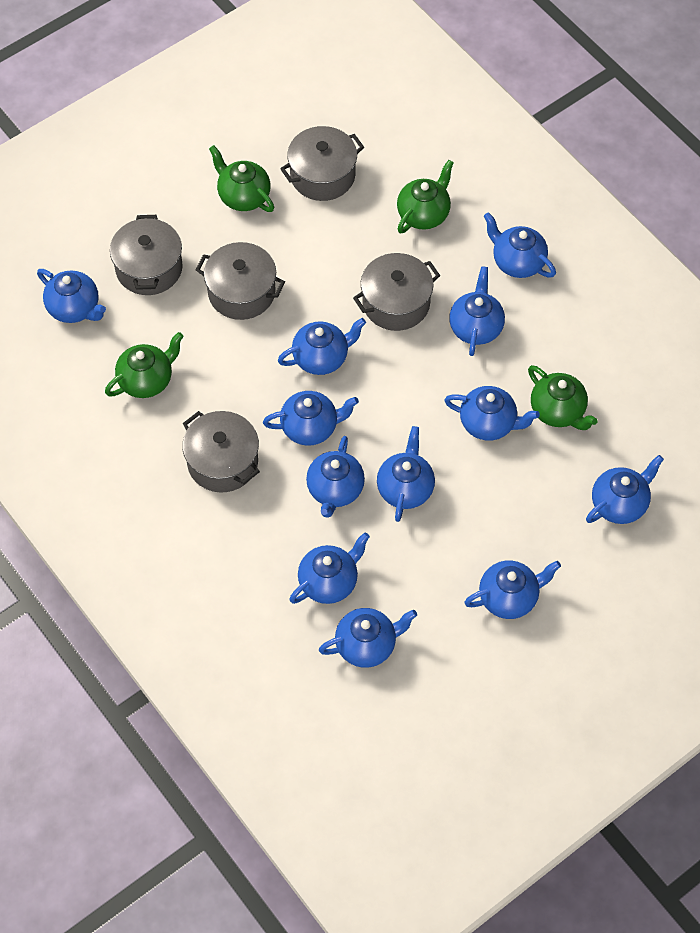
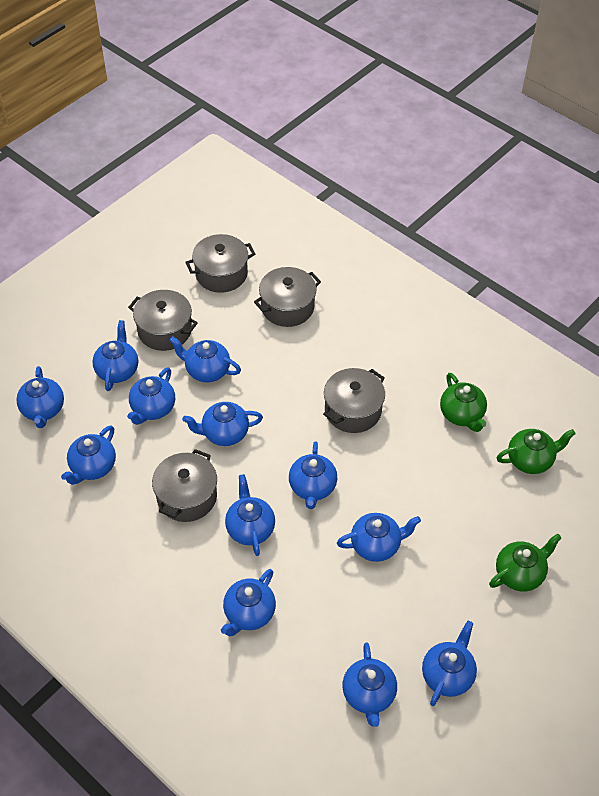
green teapot: [105,332,183,398] [209,145,274,212] [397,160,454,233] [528,365,598,430] = 4 -> [440,373,487,432] [489,533,562,591] [497,429,576,474] = 3

